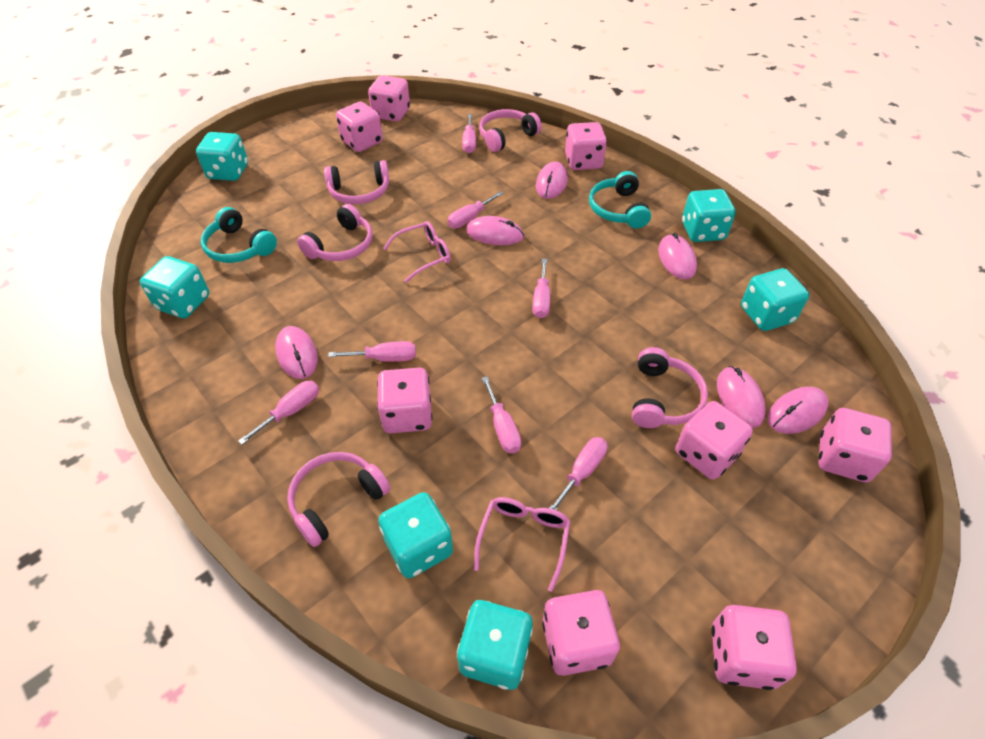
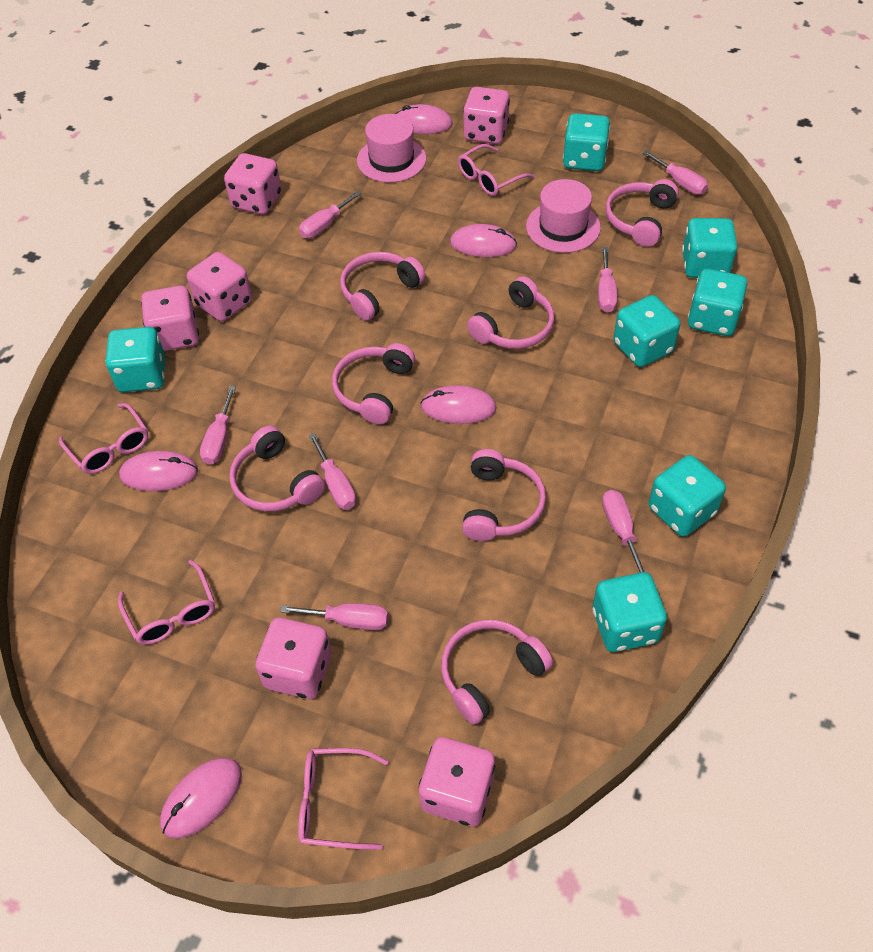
pink dice: [336,102,383,152] [368,75,410,122] [377,368,433,433] [542,590,620,676] [565,122,607,170] [676,401,753,479] [711,605,797,690] [819,408,892,482] = 8 -> [141,286,199,351] [187,252,252,321] [224,153,282,215] [255,618,332,699] [419,737,495,826] [463,87,510,144] = 6
pink glasses: [383,221,451,283] [474,497,570,592] = 2 -> [59,403,148,474] [118,560,215,645] [298,748,389,850] [458,144,535,196] = 4
pink hat: none = 0 -> [357,114,426,183] [526,179,601,253] = 2
pink headphones: [287,452,390,547] [297,204,373,261] [324,160,390,204] [479,109,542,152] [632,347,708,428] = 5 -> [229,425,325,511] [332,343,415,424] [340,252,425,321] [441,620,553,725] [462,449,546,541] [467,276,554,349] [605,179,679,247] = 7
pink mouse: [275,326,318,379] [466,216,524,245] [536,161,568,199] [658,233,697,280] [717,366,765,428] [767,387,828,434] = 6 -> [119,451,198,491] [160,757,242,839] [395,104,453,134] [420,385,497,424] [450,224,517,257] = 5
turquoise dice: [140,256,210,318] [196,132,248,181] [378,492,453,578] [457,600,533,690] [682,189,736,242] [741,268,809,331] = 6 -> [105,327,165,392] [563,113,610,171] [593,572,667,652] [613,295,680,367] [649,455,726,537] [682,218,738,278] [688,269,747,336] = 7
turquoise headphones: [201,207,277,263] [589,171,651,228] = 2 -> none = 0

